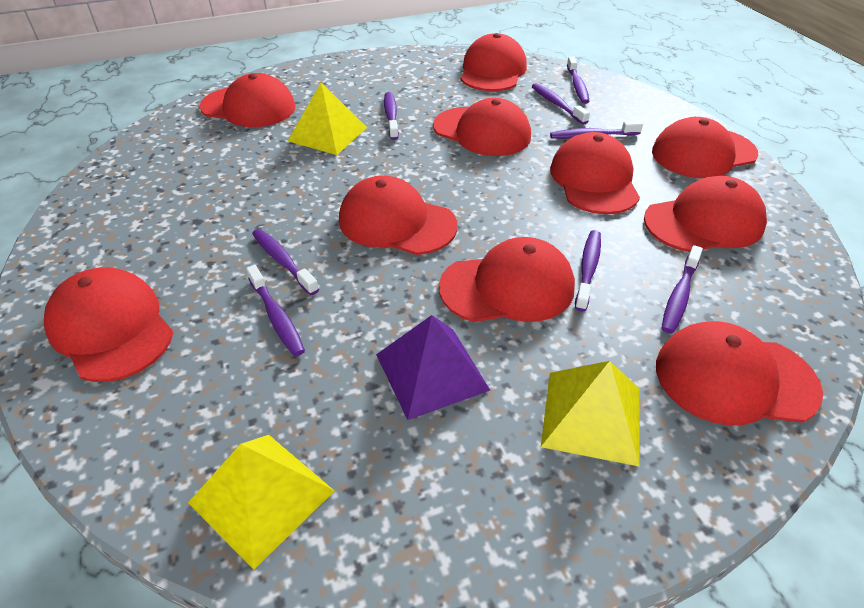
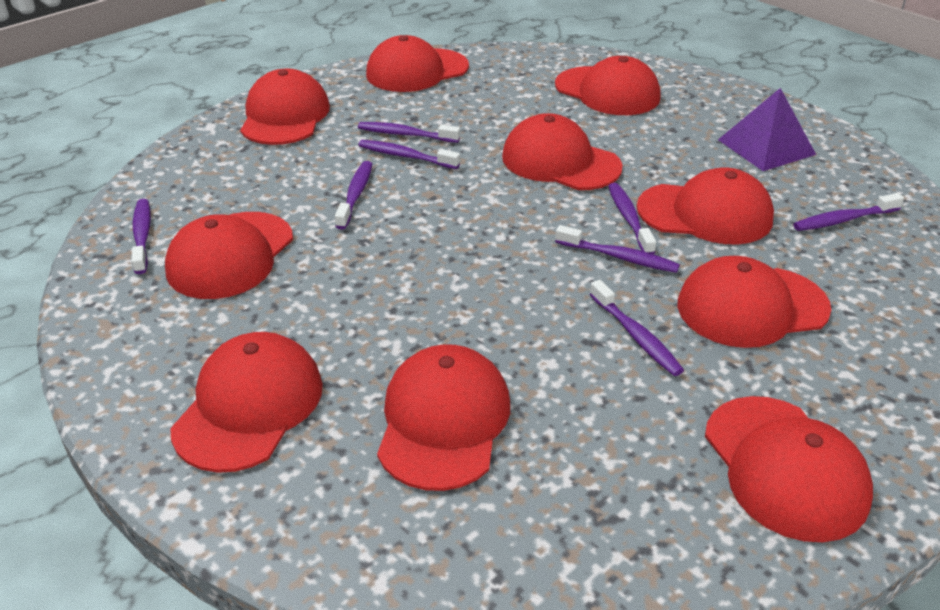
yellow pyramid: [188,435,335,570] [288,82,367,155] [541,361,640,467] = 3 -> none = 0

